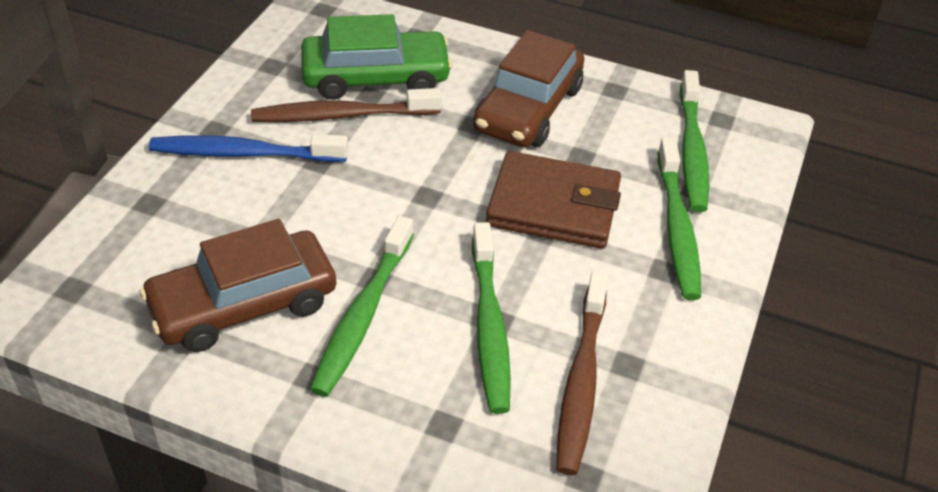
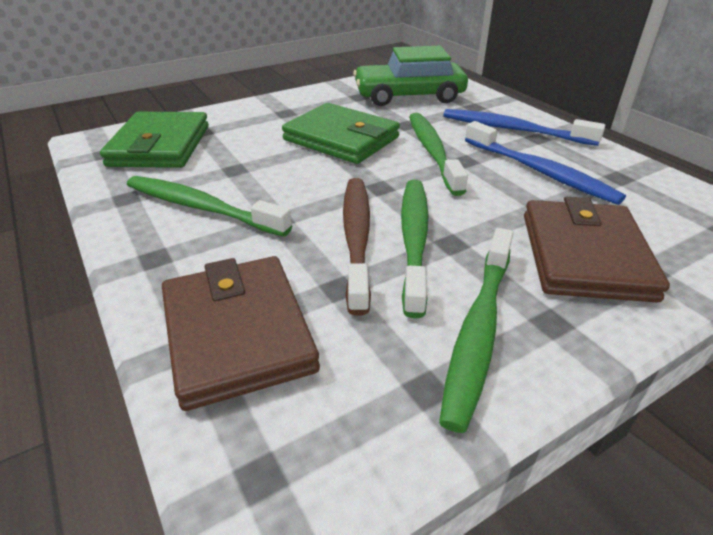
blue toothbrush: [149,134,348,162] = 1 -> [443,109,605,146] [465,121,626,205] = 2
brown car: [140,219,336,352] [473,30,584,147] = 2 -> none = 0
brown toothbrush: [251,88,442,122] [556,272,608,475] = 2 -> [343,178,371,316] = 1
brown wallet: [486,151,621,249] = 1 -> [162,256,320,411] [524,197,670,303] = 2
green wallet: none = 0 -> [100,112,209,168] [282,103,400,164] = 2

